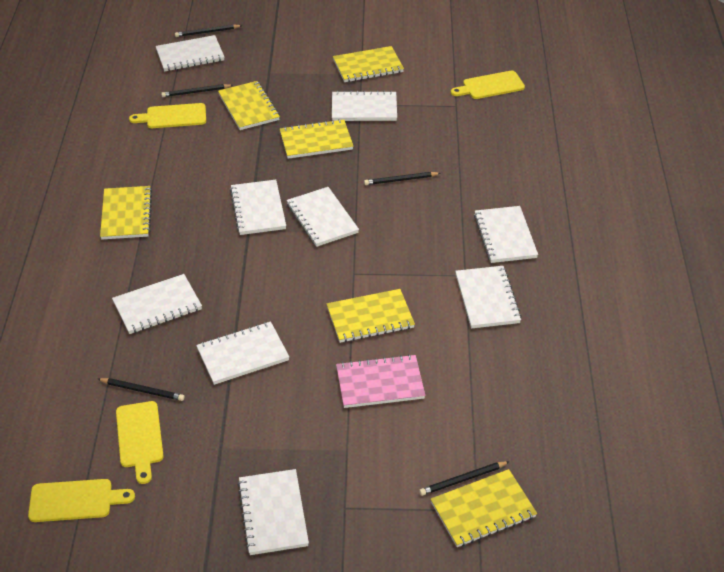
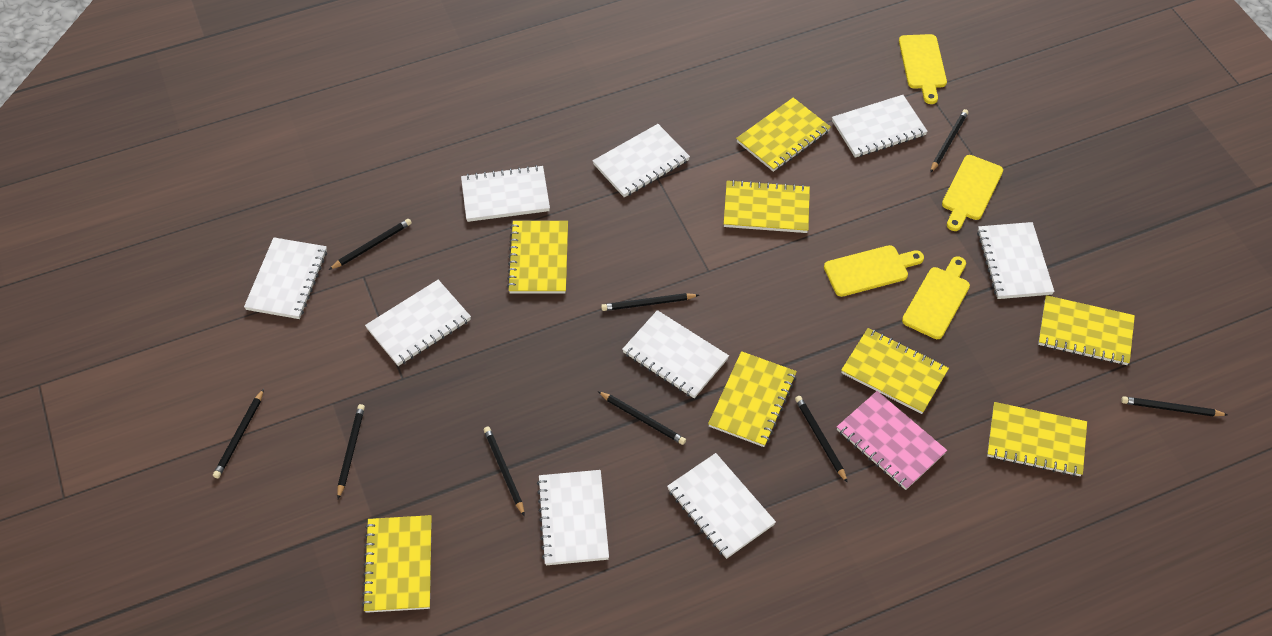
black pencil: [98,378,184,401] [161,84,233,97] [175,25,242,37] [364,172,440,185] [419,461,510,496] = 5 -> [213,389,264,478] [329,219,412,270] [337,404,365,499] [484,426,525,516] [598,391,686,445] [601,293,699,311] [795,396,848,483] [930,109,968,173] [1121,396,1228,417] = 9
yellow notebook: [100,186,152,239] [218,81,280,130] [280,119,353,159] [327,289,415,343] [333,46,404,82] [431,469,537,547] = 6 -> [362,515,432,613] [507,221,568,294] [708,351,797,447] [724,180,810,233] [736,97,831,172] [841,328,949,414] [987,402,1087,477] [1038,295,1135,365] = 8

